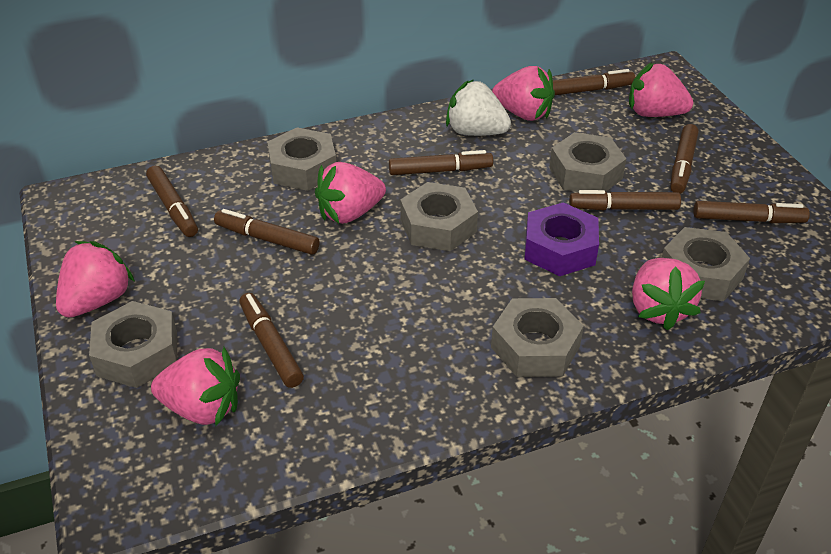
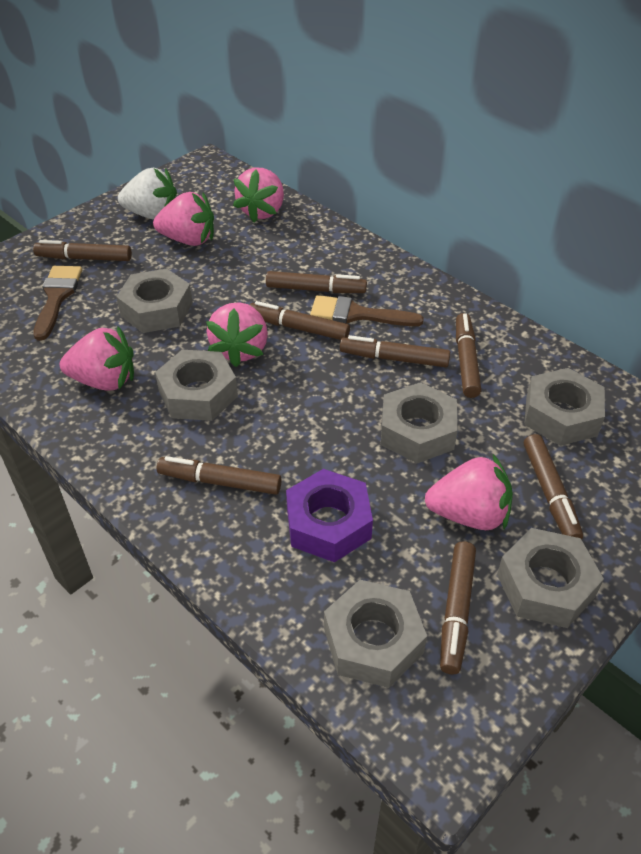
brown brush: none = 0 -> [33,266,82,341] [310,295,424,326] = 2
pink strawberry: [56,241,135,318] [151,347,240,426] [315,162,386,224] [492,66,555,121] [629,62,693,117] [632,258,705,331] = 6 -> [60,326,134,391] [153,192,214,246] [206,302,268,367] [233,168,284,222] [425,454,513,530] = 5

